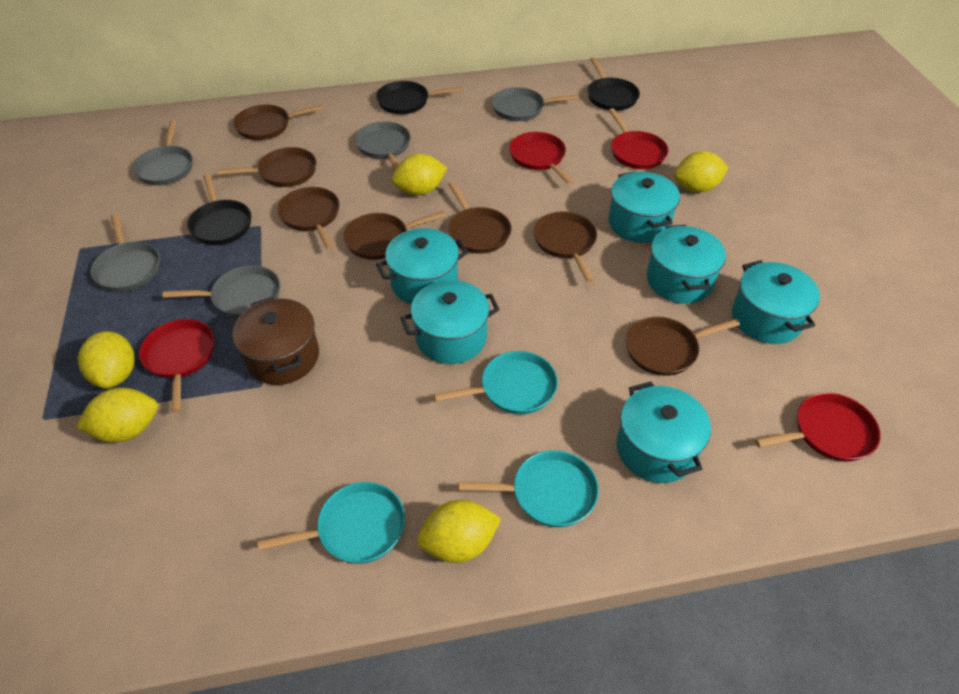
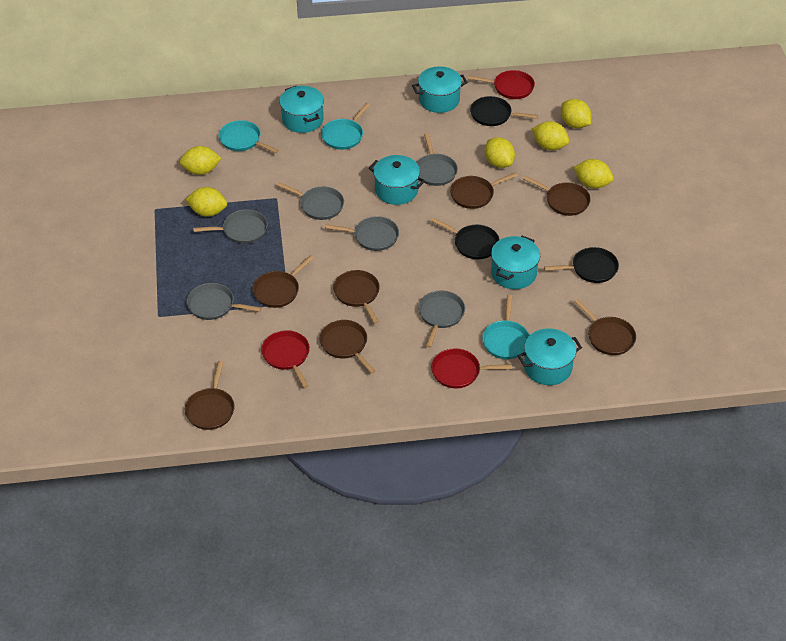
brown pot: [232,297,319,385] = 1 -> none = 0
grey pan: [91,214,160,292] [133,120,193,185] [163,265,280,318] [355,121,411,170] [492,87,579,121] = 5 -> [187,283,262,320] [193,209,268,244] [277,182,344,220] [325,216,399,251] [417,133,458,186] [418,291,465,348] = 6
red pan: [139,319,215,413] [509,132,573,185] [609,108,668,169] [755,393,881,462] = 4 -> [261,330,310,388] [431,348,512,388] [468,70,535,99] = 3
turquoise pot: [376,228,468,305] [401,280,500,364] [608,171,680,243] [616,381,711,483] [647,225,726,304] [732,260,820,344] = 6 -> [280,86,324,133] [369,155,425,205] [412,66,468,113] [491,236,540,289] [518,328,582,385] = 5
yellow lemon: [76,388,158,442] [78,331,135,389] [392,154,447,195] [417,500,501,563] [674,151,729,192] = 5 -> [180,146,222,175] [186,187,227,217] [485,137,515,168] [532,121,569,150] [561,99,592,128] [574,159,614,188] = 6

